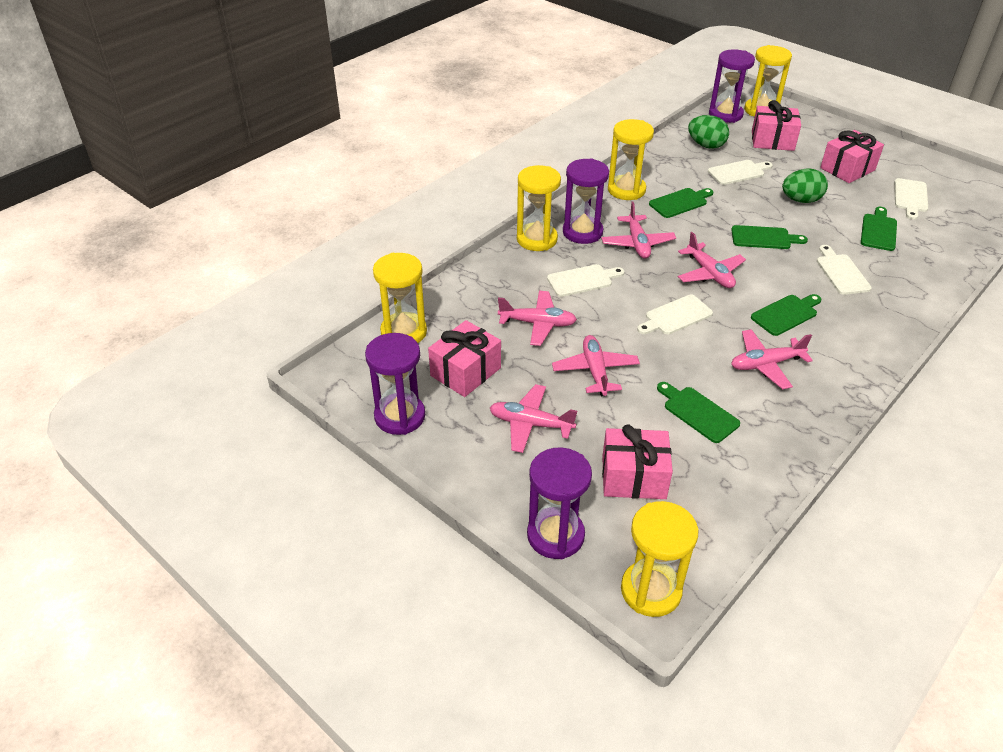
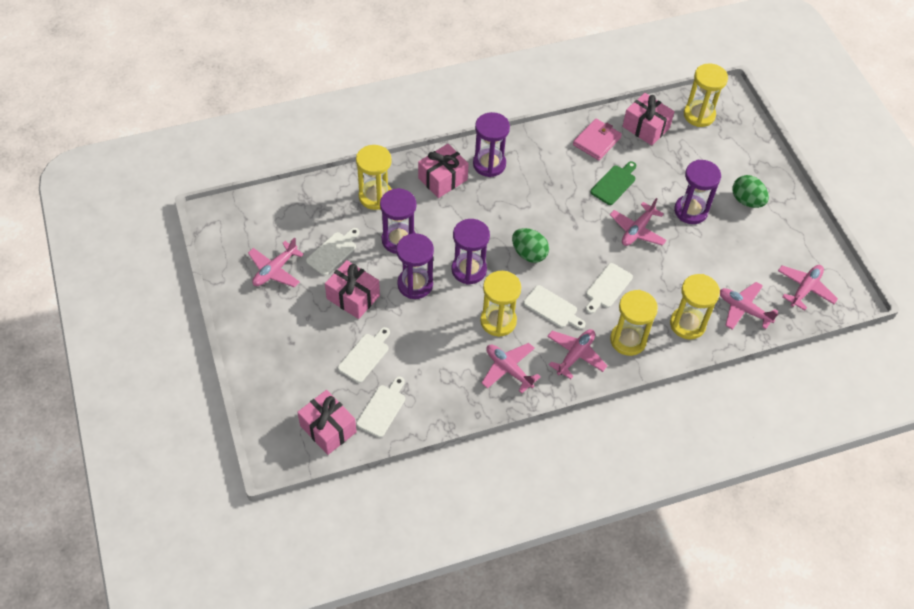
green cutting board: [649,188,713,218] [657,382,740,443] [731,225,808,249] [751,294,821,336] [861,207,897,251] = 5 -> [590,161,636,205] = 1
pink wallet: none = 0 -> [573,119,622,160] = 1
purple hourglass: [365,333,425,435] [527,447,592,559] [563,158,609,244] [709,49,755,123] = 4 -> [380,188,416,254] [396,233,434,299] [452,219,490,285] [473,112,510,177] [674,160,721,224] = 5

